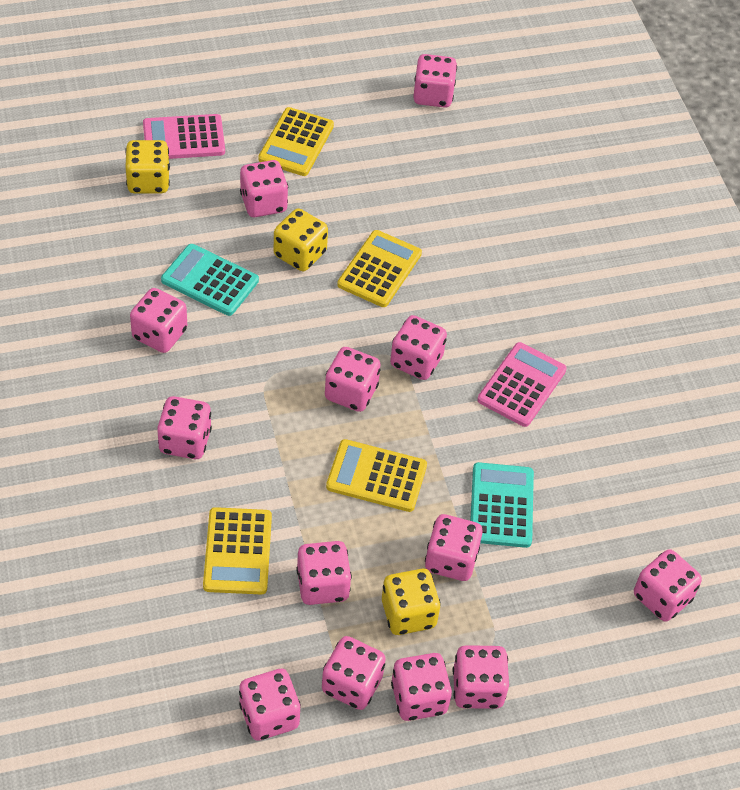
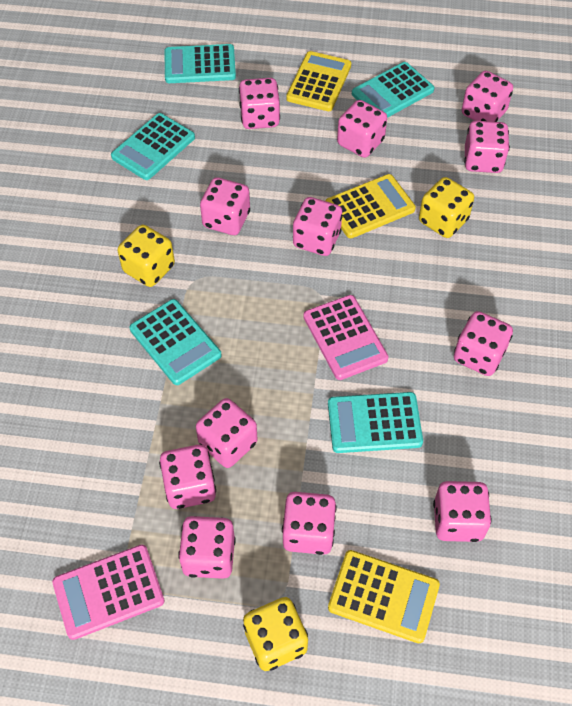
pink dice: [130,288,187,353] [157,396,212,459] [239,669,301,741] [240,160,288,217] [296,541,352,605] [322,636,386,710] [325,347,381,412] [390,315,447,380] [391,653,452,721] [413,54,457,108] [425,514,483,581] [453,645,509,709] [634,549,702,622] = 13 -> [159,445,216,509] [178,516,236,579] [196,398,258,468] [200,177,250,235] [239,78,280,129] [282,492,337,555] [293,197,343,256] [337,100,387,158] [433,481,492,542] [454,311,513,376] [462,71,513,122] [464,121,510,173] = 12
turquoise calculator: [161,244,259,316] [470,462,534,548] = 2 -> [111,113,195,180] [130,299,221,385] [165,44,236,83] [328,392,423,453] [352,62,434,118] = 5
yellow calculator: [203,507,272,595] [258,107,334,176] [326,439,427,512] [337,230,422,307] = 4 -> [286,51,351,111] [325,174,416,238] [328,550,440,643] = 3

